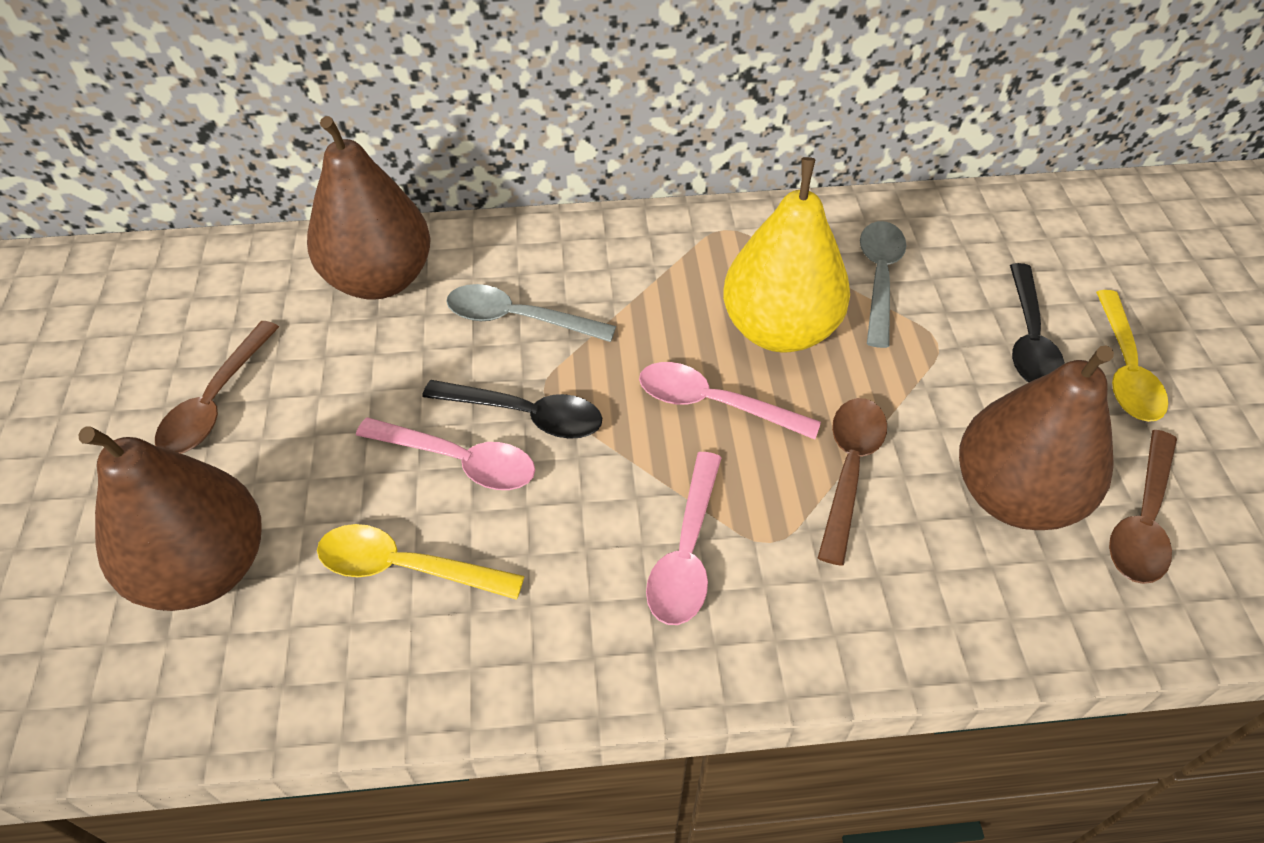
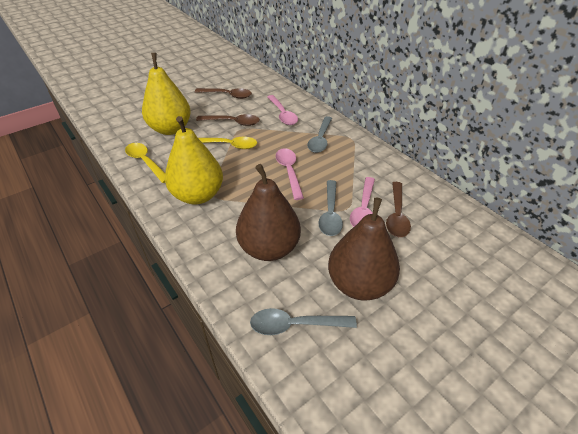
black spoon: [422,380,602,439] [1010,263,1065,382] = 2 -> none = 0
brown pear: [79,426,261,611] [307,116,431,300] [959,346,1114,530] = 3 -> [236,164,301,261] [328,198,400,301] = 2
grey spoon: [446,284,616,342] [860,221,907,348] = 2 -> [250,308,357,335] [307,116,332,153] [318,180,343,236] = 3
yellow pear: [723,157,850,353] = 1 -> [142,53,191,135] [165,116,223,204] = 2

